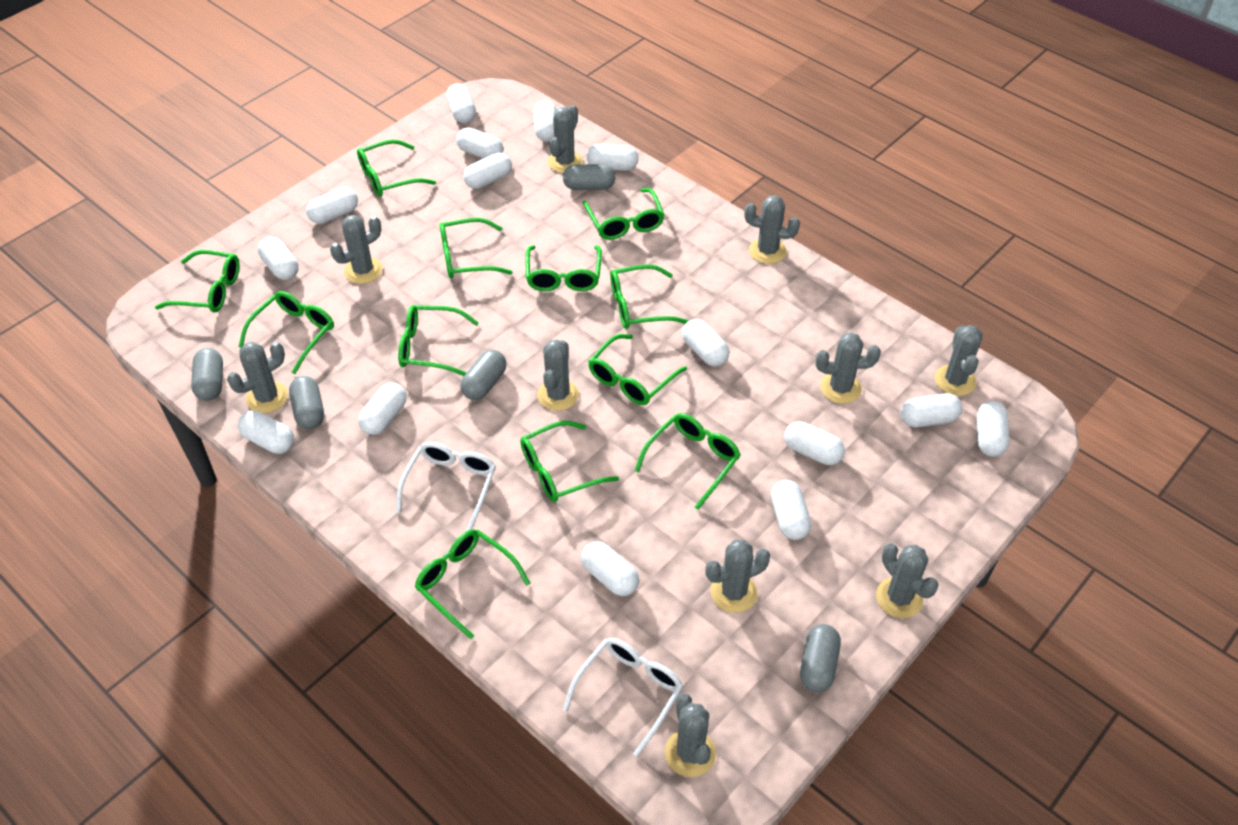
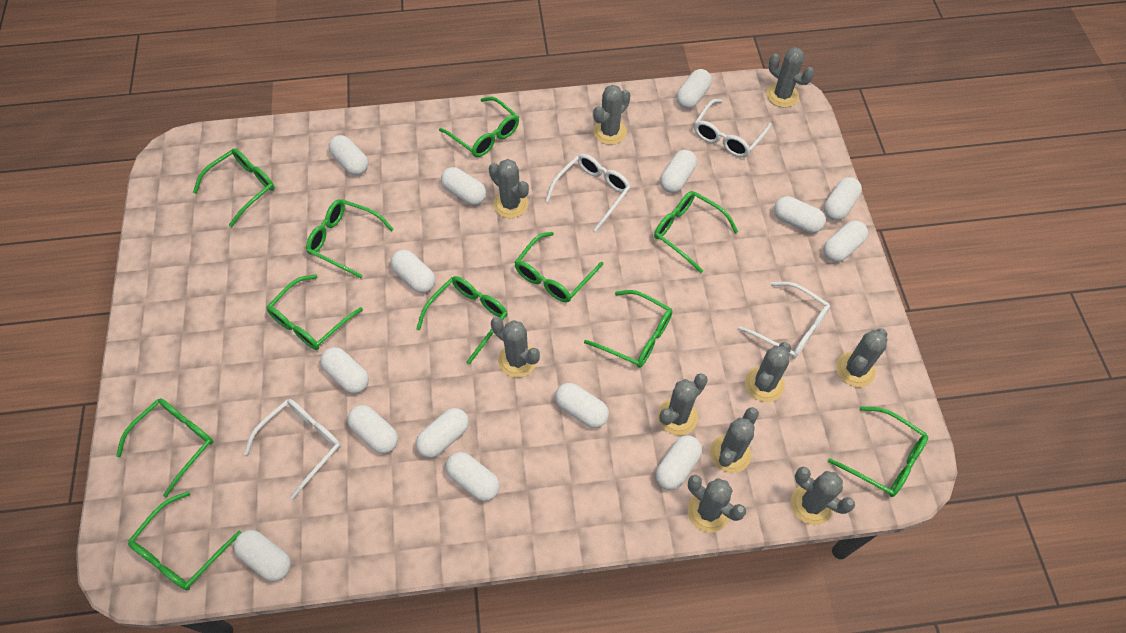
green glasses: [155,250,240,312] [238,291,334,374] [357,140,436,197] [398,305,479,376] [415,529,530,639] [440,218,512,279] [520,421,619,502] [525,245,602,291] [583,188,665,240] [588,334,687,405] [610,264,688,329] [635,413,741,510] = 12 -> [116,398,214,497] [128,491,242,590] [193,148,275,227] [267,275,363,350] [306,199,394,278] [416,276,507,364] [439,97,519,157] [514,232,603,303] [584,290,672,368] [654,191,738,273] [828,406,928,497] = 11
grey capsule: [191,348,223,401] [289,376,324,429] [460,350,507,400] [563,164,616,190] [800,624,841,692] = 5 -> none = 0
white glasses: [396,442,496,531] [563,638,683,757] = 2 -> [244,399,341,499] [545,154,631,232] [694,99,771,157] [738,282,830,359] = 4

